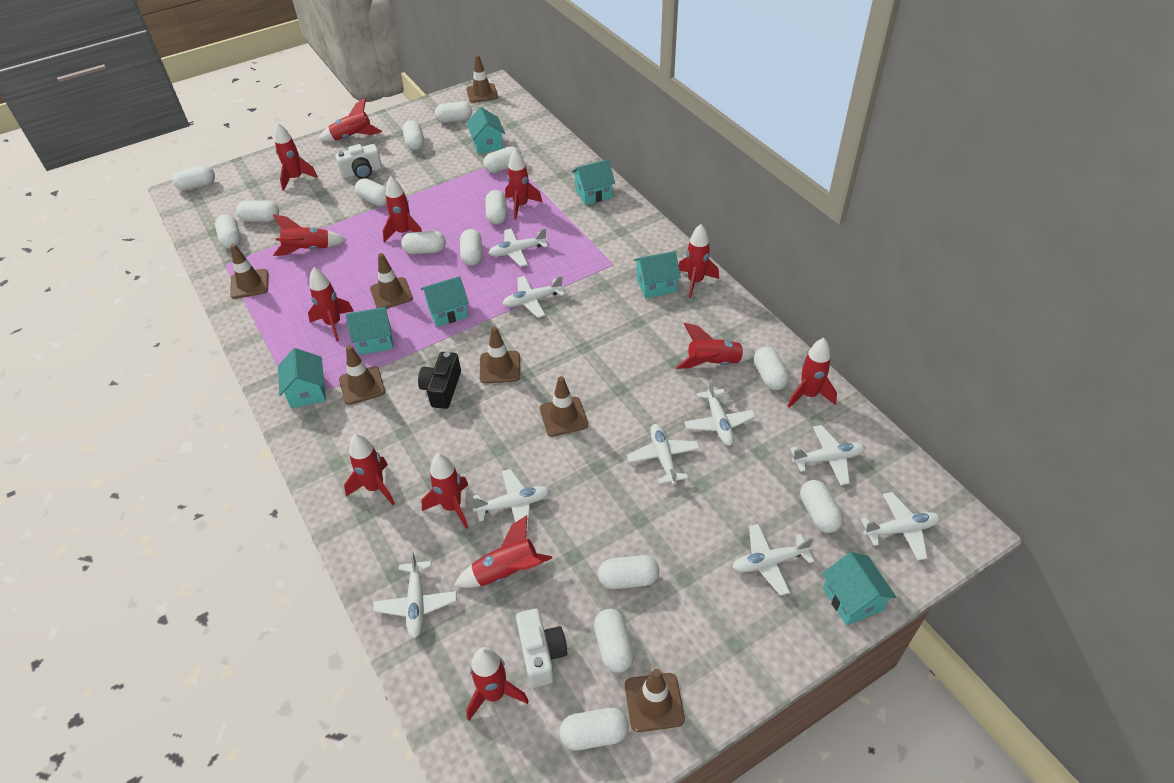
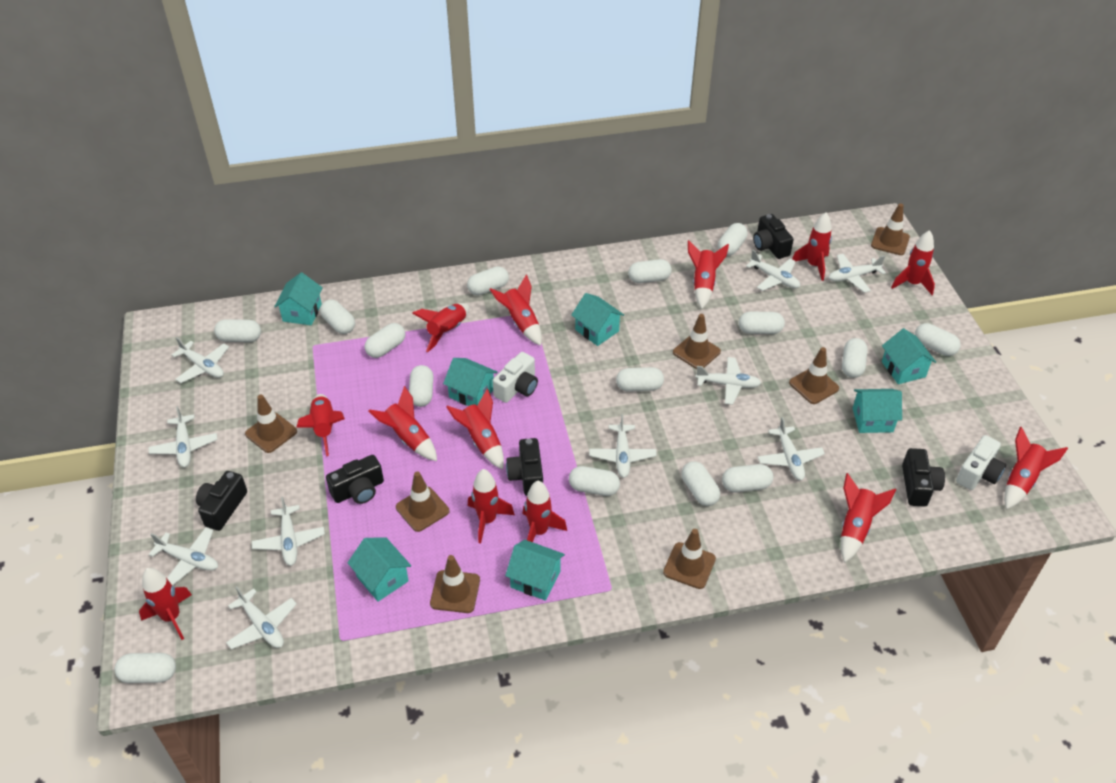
black camera: [418,352,461,409] = 1 -> [196,471,247,531] [326,455,384,504] [506,438,543,496] [753,214,794,259] [902,448,945,507] = 5
white plane: [373,551,457,638] [471,469,550,531] [489,228,548,267] [503,276,565,318] [627,424,700,485] [684,379,756,446] [732,524,814,596] [790,425,865,485] [861,492,940,561] = 9 -> [148,406,217,467] [149,527,218,586] [172,337,229,383] [226,586,297,649] [252,497,325,566] [589,414,657,478] [695,357,761,405] [746,250,800,291] [758,417,825,480] [829,254,886,293] = 10

